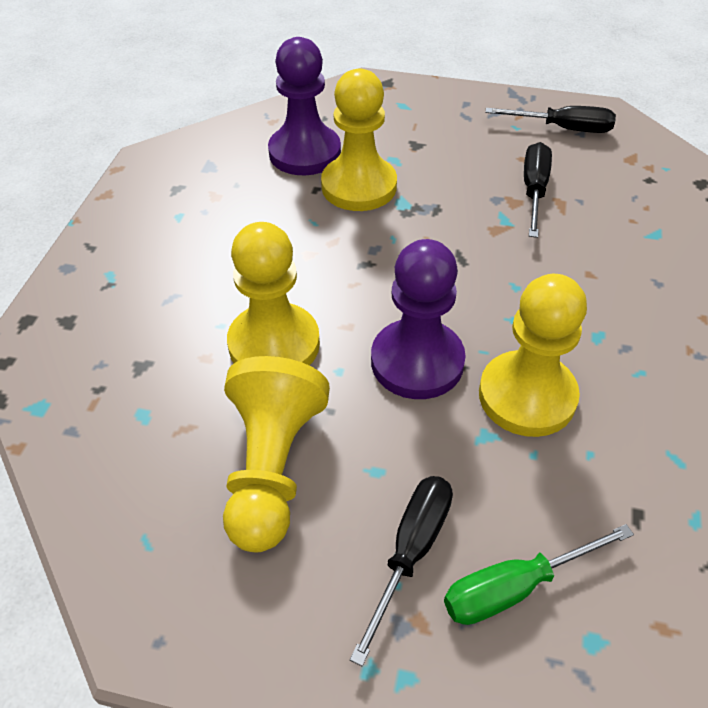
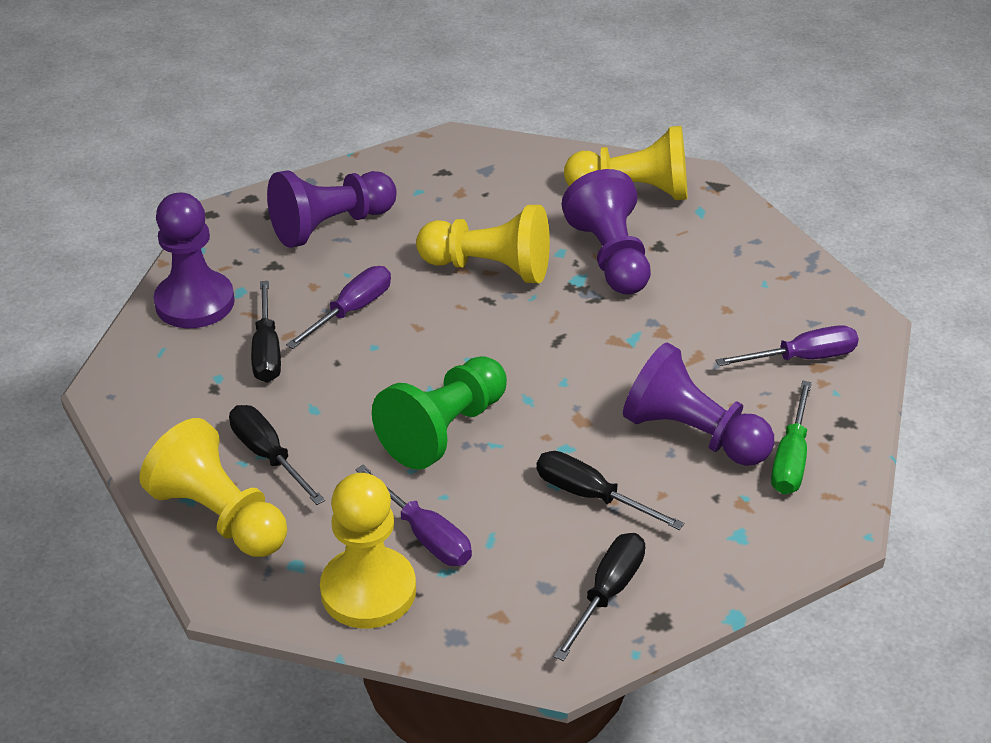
black screwdriver: [350,476,453,666] [485,106,616,133] [524,142,552,238] = 3 -> [229,405,325,505] [251,281,281,383] [536,451,684,530] [554,533,645,661] = 4
green pawn: none = 0 -> [372,356,507,470] = 1
purple pawn: [268,37,341,175] [371,239,466,399] = 2 -> [154,193,235,328] [267,170,397,248] [562,169,651,295] [623,343,774,466] = 4
purple screwdriver: none = 0 -> [286,266,391,349] [355,465,472,566] [715,325,859,366] = 3

